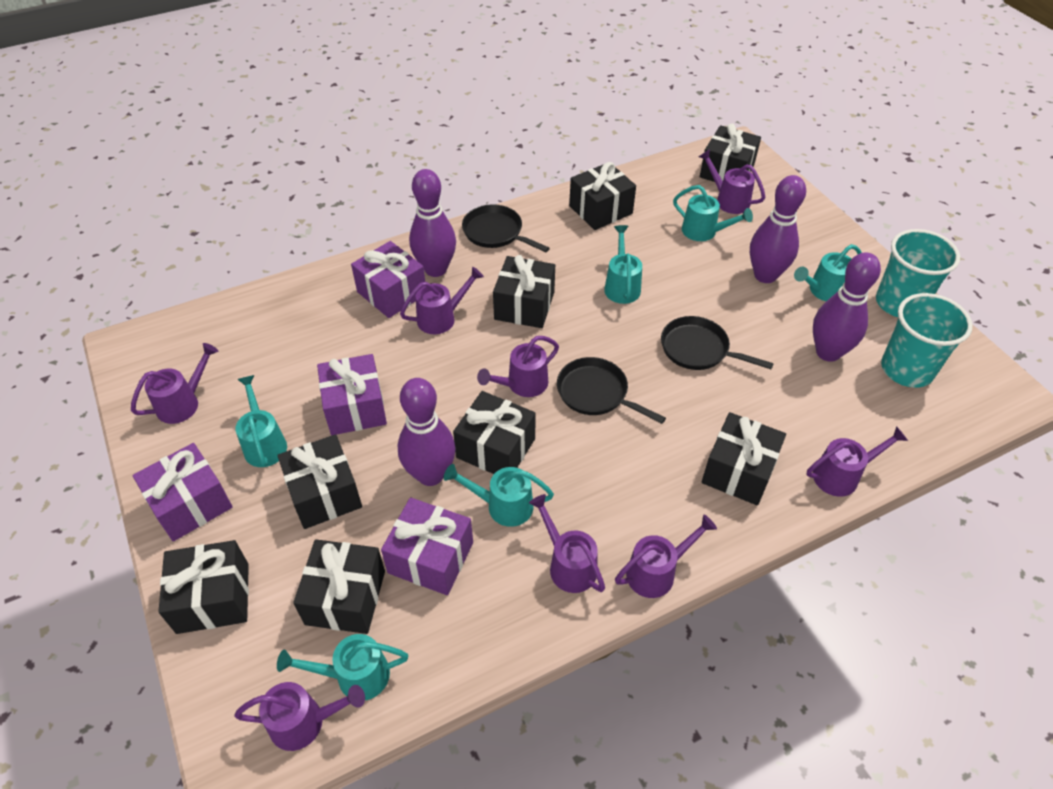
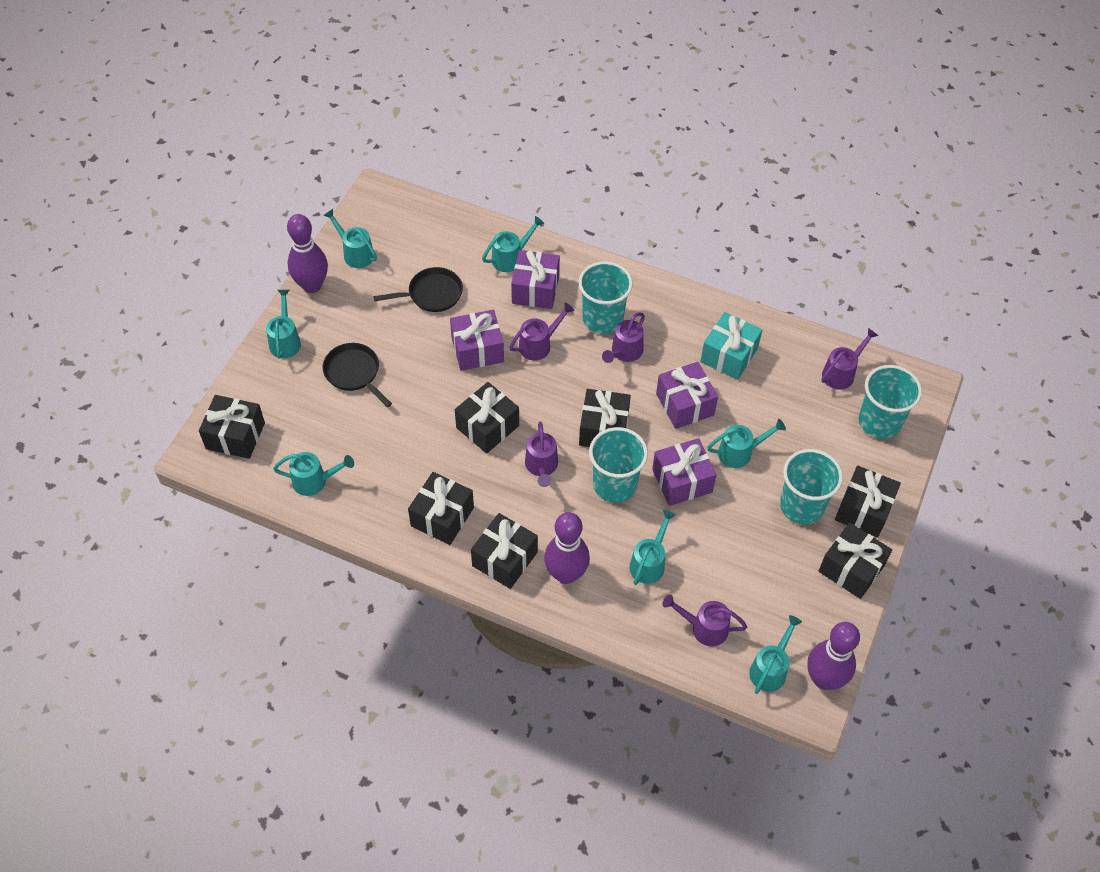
black gift: [158,540,249,634] [277,434,362,529] [293,539,385,634] [453,391,536,474] [493,255,555,328] [569,162,636,230] [700,124,761,182] [702,412,786,505] = 8 -> [199,395,265,459] [408,472,474,545] [455,382,519,454] [471,513,538,589] [579,389,631,447] [819,523,892,599] [835,466,901,538] = 7
black pan: [462,204,550,252] [557,357,666,424] [661,316,774,370] = 3 -> [323,343,392,407] [373,267,463,312] = 2
purple bowling pin: [398,378,456,486] [409,169,456,277] [750,175,806,283] [813,252,881,362] = 4 -> [287,214,328,293] [544,512,590,584] [807,622,860,690] = 3
purple watering can: [131,343,218,424] [234,682,365,751] [400,267,484,334] [477,336,559,397] [529,494,605,593] [615,515,717,598] [699,149,765,214] [806,426,908,497] = 8 -> [509,302,574,361] [525,422,558,487] [602,312,645,363] [662,594,747,646] [821,328,878,390] = 5
turquoise cup: [876,229,960,317] [881,293,973,388] = 2 -> [578,261,633,334] [589,427,648,503] [780,449,843,525] [859,365,922,439] = 4
turquoise gift: none = 0 -> [700,312,762,380] = 1
turquoise watering can: [236,375,287,467] [277,634,408,700] [443,464,554,527] [604,225,642,304] [673,185,753,241] [794,244,862,301] = 6 -> [266,290,301,359] [273,452,354,496] [323,209,377,268] [482,216,544,272] [629,510,676,585] [707,419,786,468] [749,615,802,694] = 7

